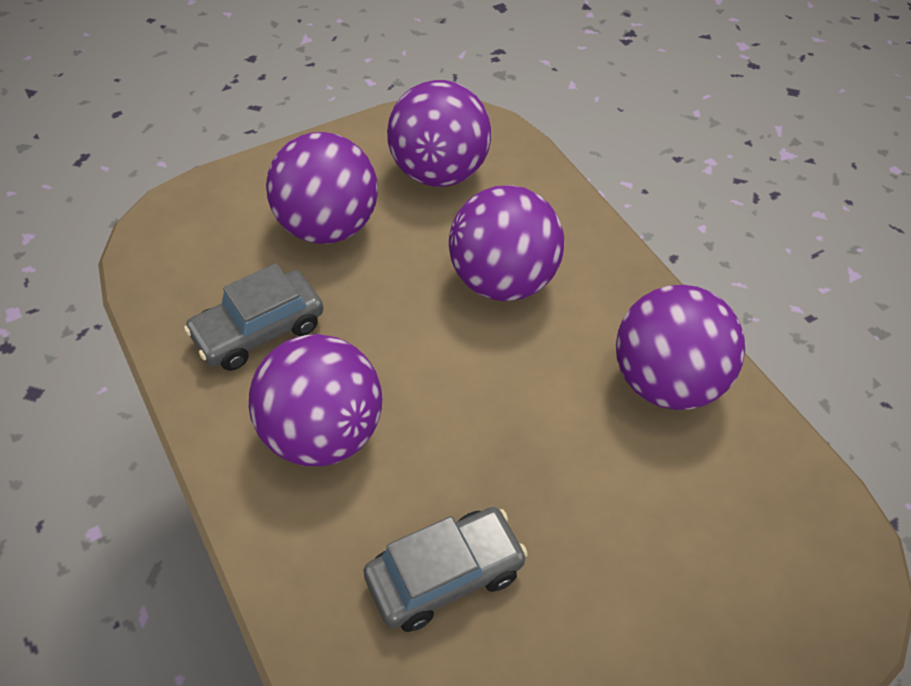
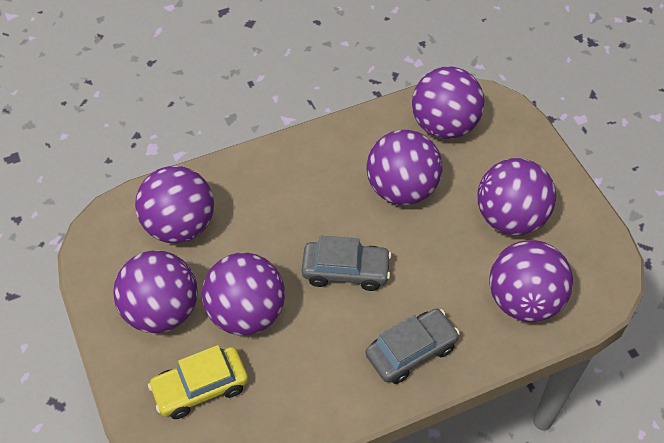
purple ball: [249,334,383,466] [266,132,378,244] [387,80,491,187] [449,185,564,301] [616,285,745,410] = 5 -> [113,250,198,333] [135,166,214,244] [202,253,285,335] [366,130,442,205] [412,67,485,139] [477,158,556,235] [489,240,573,322] = 7
yellow car: none = 0 -> [148,345,248,419] = 1

